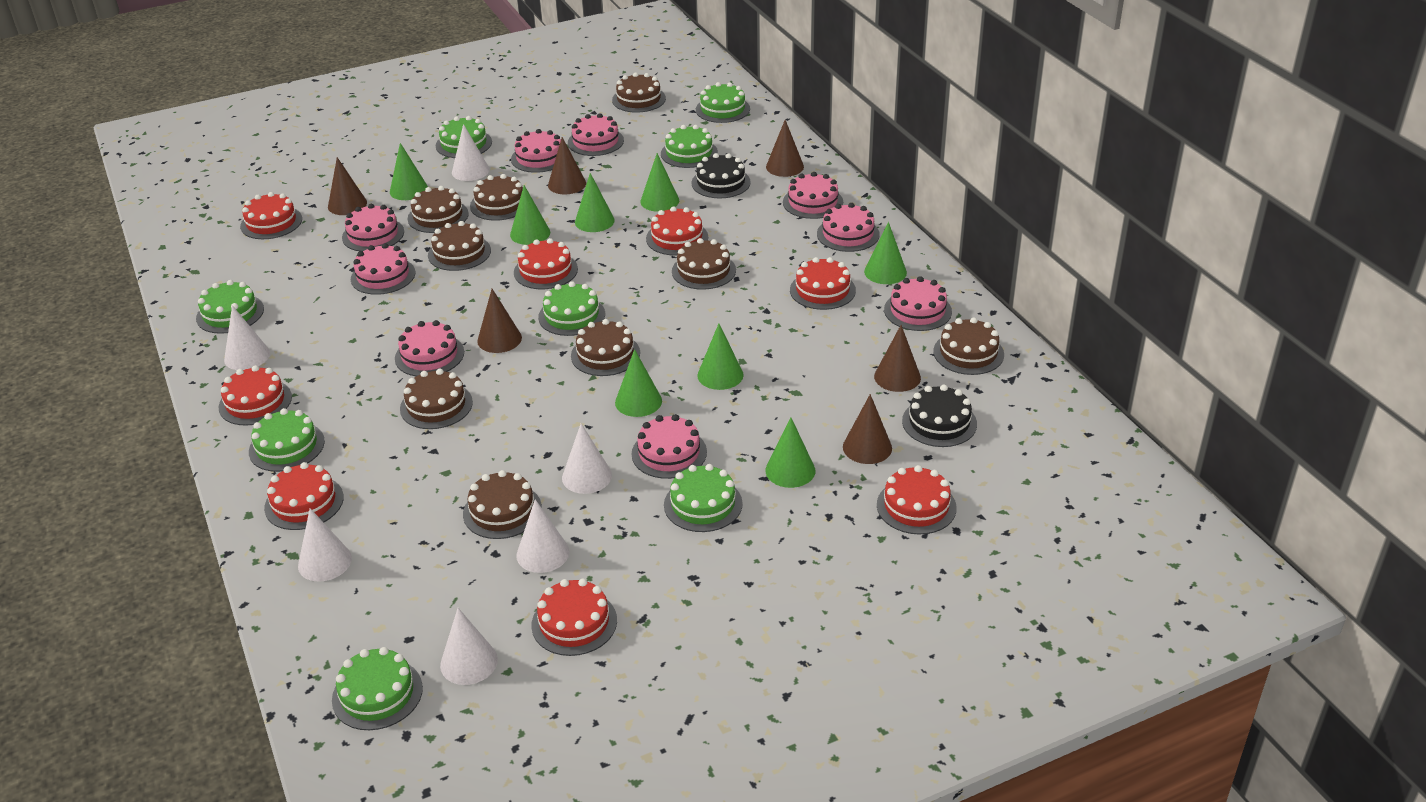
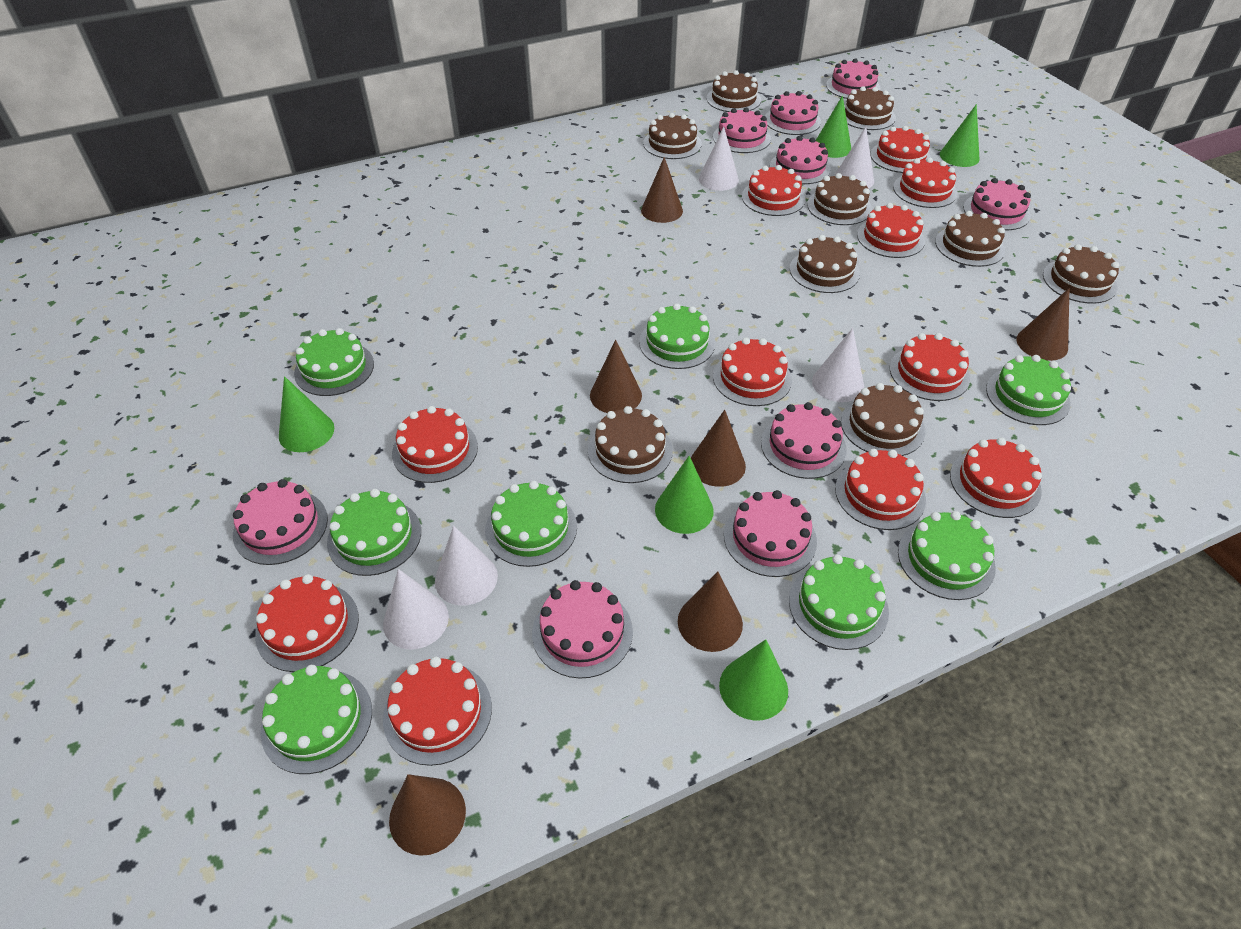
black cake: [692,153,751,198] [902,385,977,447] = 2 -> none = 0
green cone: [390,143,428,200] [510,185,550,245] [575,173,615,232] [615,349,662,417] [640,153,679,212] [697,323,744,390] [765,417,815,488] [864,222,907,284] = 8 -> [279,376,334,452] [655,456,714,534] [719,639,788,721] [816,95,851,158] [940,104,980,167] = 5
red cake: [219,365,292,426] [240,192,302,239] [264,462,344,530] [514,238,578,289] [531,579,617,656] [646,207,708,256] [790,257,856,310] [877,465,957,535] = 8 -> [255,574,359,672] [383,657,492,766] [392,406,478,483] [713,337,792,406] [742,165,805,216] [835,449,926,530] [857,203,925,258] [870,126,931,173] [890,333,970,401] [893,158,957,208] [950,438,1042,518] = 11
white cone: [224,305,270,370] [298,508,352,581] [440,608,498,685] [452,124,490,181] [516,499,569,573] [562,423,612,494] = 6 -> [383,569,449,649] [435,526,498,605] [699,127,739,191] [812,328,864,402] [834,127,874,189] = 5

